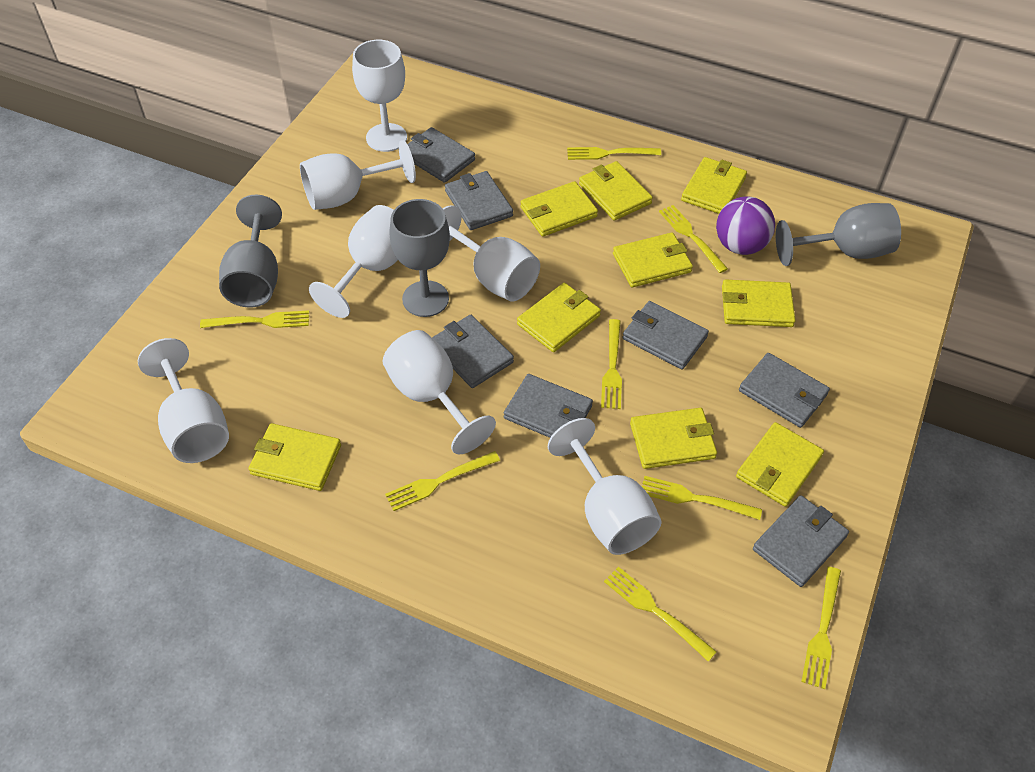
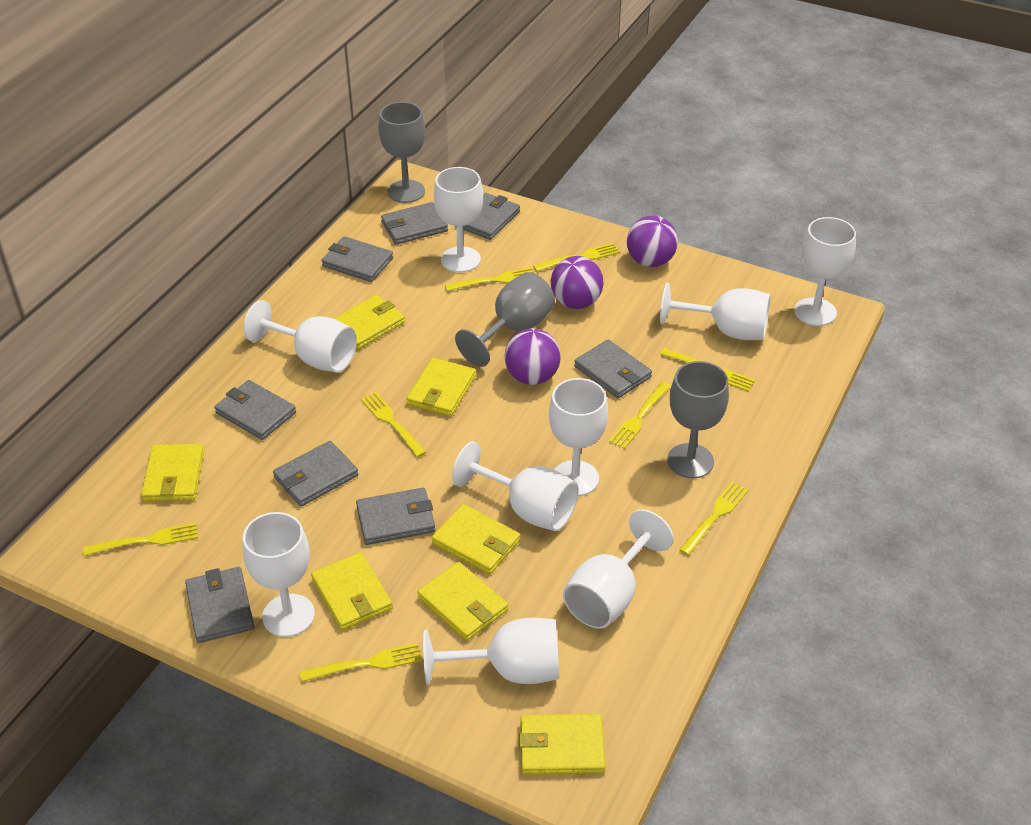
grey wallet: [407,127,475,183] [432,315,514,388] [445,171,513,230] [504,374,593,438] [623,301,709,369] [739,353,830,428] [753,495,849,587] = 7 -> [185,567,255,643] [215,380,296,440] [273,441,358,507] [321,236,393,282] [356,488,436,545] [381,202,448,245] [456,193,520,240] [574,340,652,398] = 8
purple ball: [716,196,775,255] = 1 -> [505,328,561,385] [551,256,604,309] [627,216,678,267] = 3
white goblet: [138,338,229,463] [300,140,416,210] [309,205,398,318] [352,40,407,152] [383,330,496,454] [443,205,540,301] [548,418,662,555] = 7 -> [243,512,315,637] [244,300,357,372] [423,618,559,685] [434,167,483,272] [452,441,579,531] [549,378,608,496] [563,509,674,629] [660,283,771,340] [794,217,856,326] = 9
yellow wallet: [248,423,341,491] [517,283,601,352] [521,181,598,237] [579,161,653,220] [613,232,693,287] [630,408,717,469] [681,157,747,214] [722,279,796,327] [736,422,824,507] = 9 -> [141,444,204,501] [311,552,393,630] [333,295,405,349] [406,358,476,416] [417,562,508,641] [432,504,520,574] [519,714,606,775] = 7

